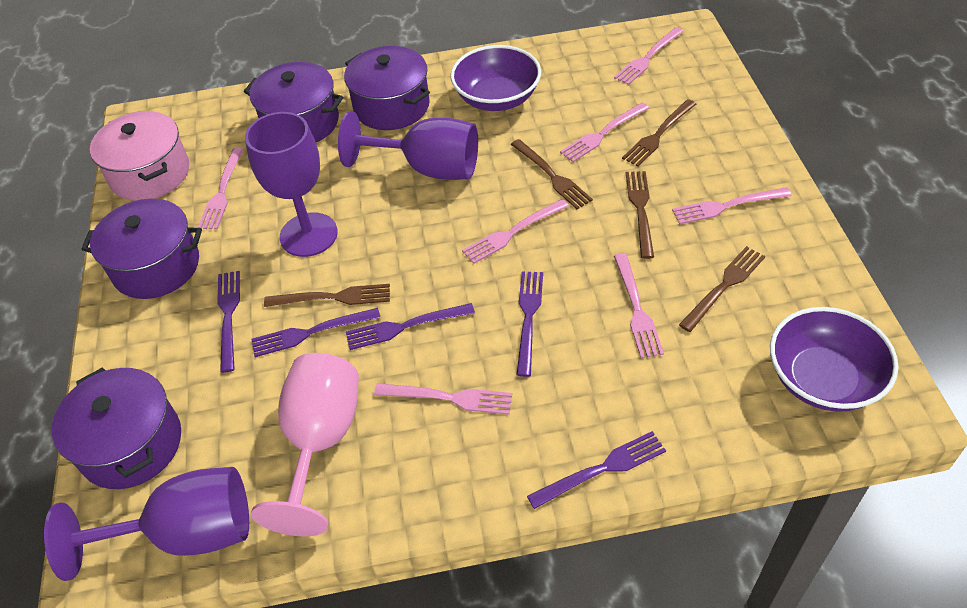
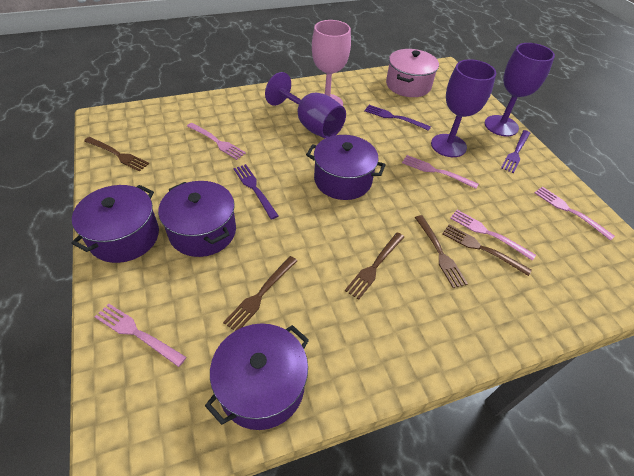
pink fork: [198,147,244,229] [374,383,512,415] [462,199,569,264] [560,103,649,162] [614,27,684,85] [614,253,664,358] [672,187,792,224] = 7 -> [95,303,187,367] [187,123,246,160] [402,155,478,189] [450,210,536,261] [534,187,615,241] = 5
purple bowl: [450,45,541,111] [770,307,899,412] = 2 -> none = 0
purple fork: [217,271,240,373] [252,308,381,357] [346,303,475,350] [516,271,543,377] [527,431,666,509] = 5 -> [233,164,279,220] [364,105,431,131] [501,130,530,173] = 3

